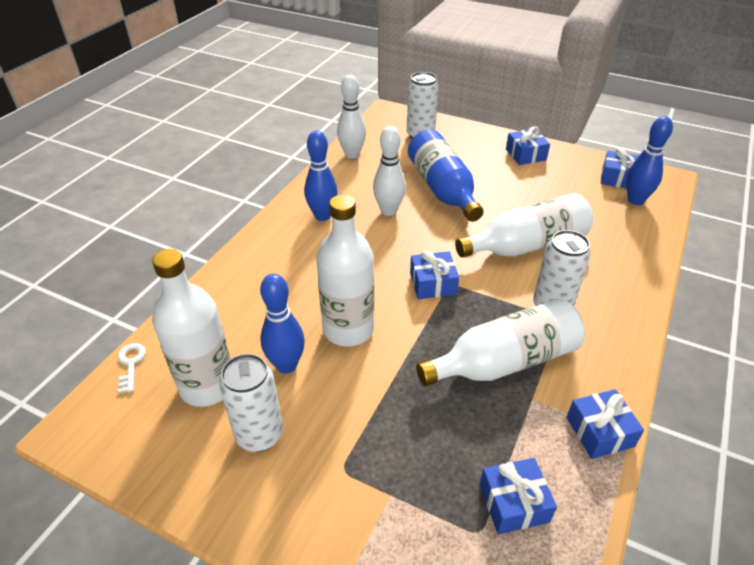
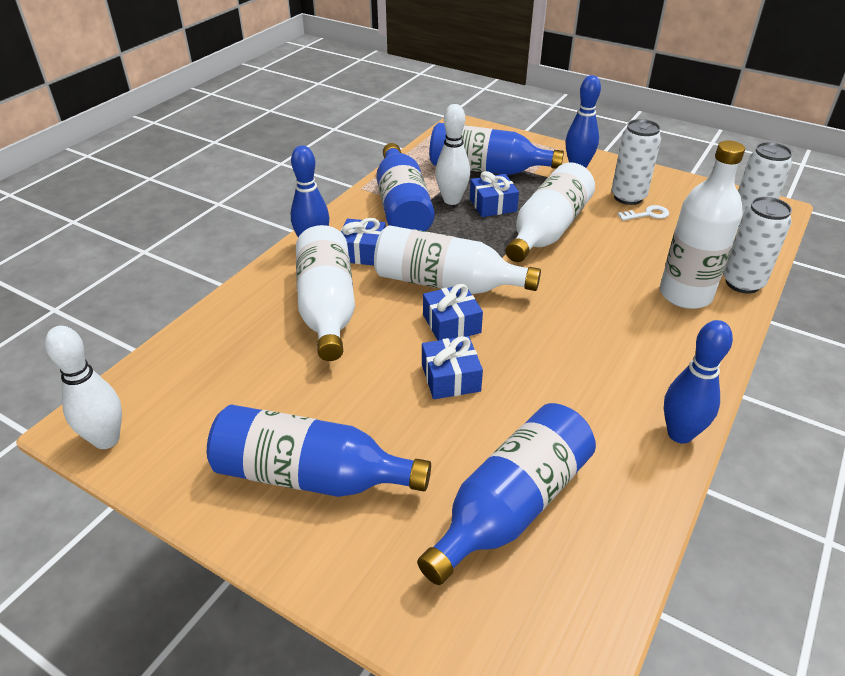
blue bottle: [408,130,484,222] = 1 -> [207,404,431,497] [376,143,435,231] [417,403,596,585] [429,123,564,175] = 4
blue gift: [410,250,459,299] [479,458,557,534] [506,126,550,165] [566,389,644,459] [601,148,639,189] = 5 -> [341,218,386,266] [422,336,483,399] [423,284,483,340] [470,171,519,217] = 4

